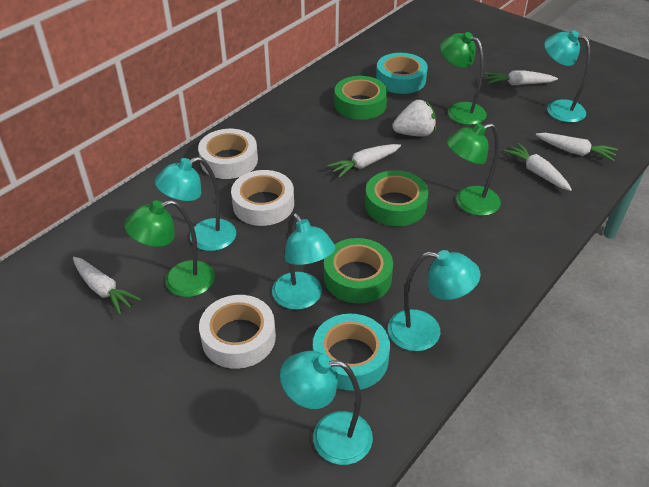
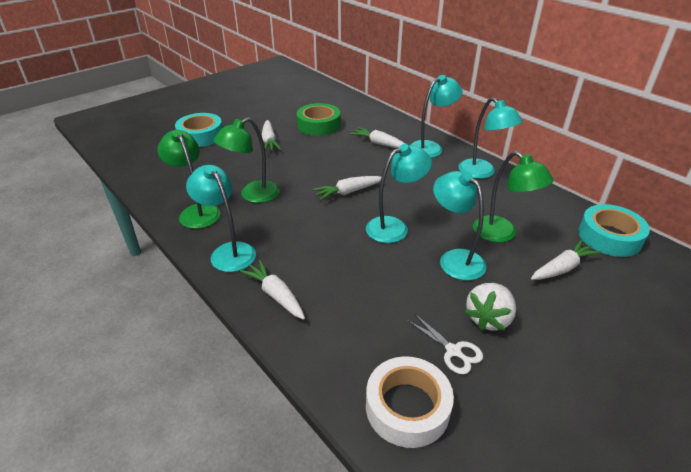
green tape: [324,238,393,303] [334,76,388,120] [365,170,428,226] = 3 -> [297,103,340,136] = 1
white scissors: none = 0 -> [407,314,483,374] = 1
white tape: [198,129,258,179] [199,295,276,369] [231,170,294,226] = 3 -> [366,356,454,448] = 1

